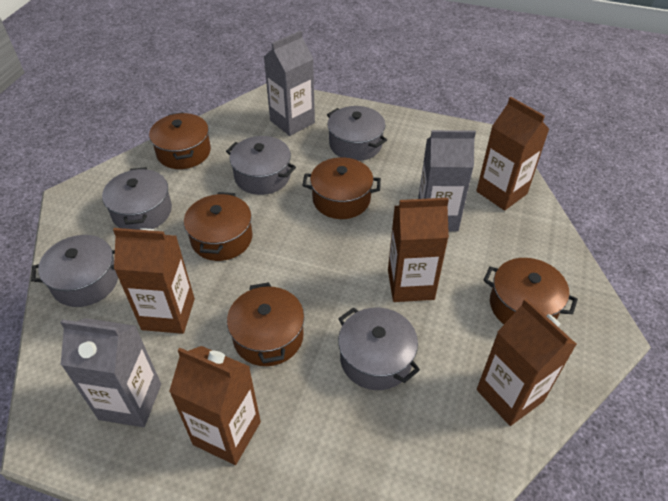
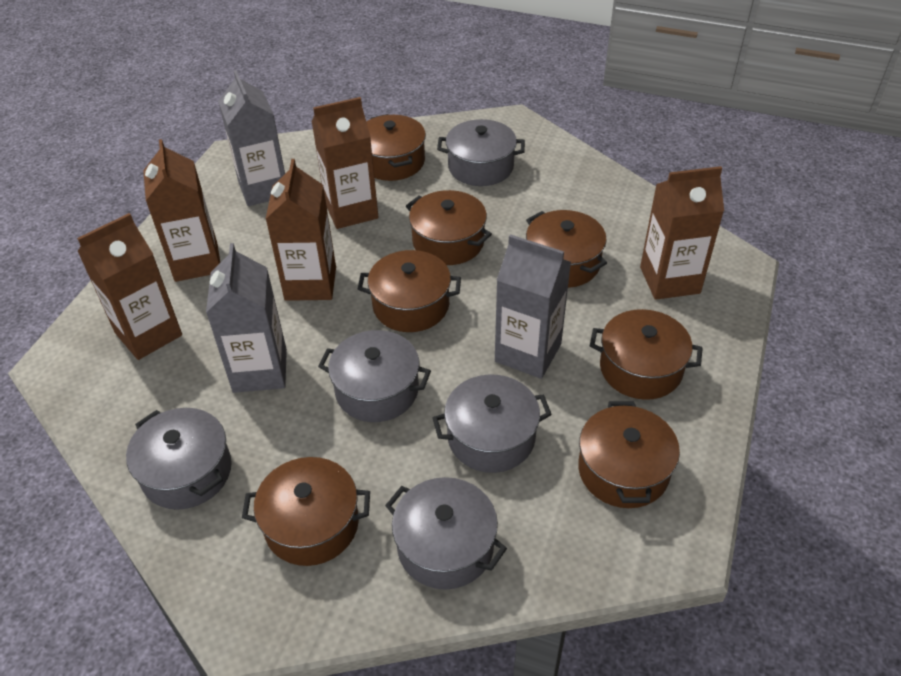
brown pot: [149,112,211,169] [184,192,253,261] [227,282,304,366] [302,157,381,219] [483,258,578,324] = 5 -> [242,457,370,566] [358,250,461,332] [366,114,426,181] [406,190,492,265] [526,210,607,288] [578,401,680,508] [590,309,703,400] = 7

